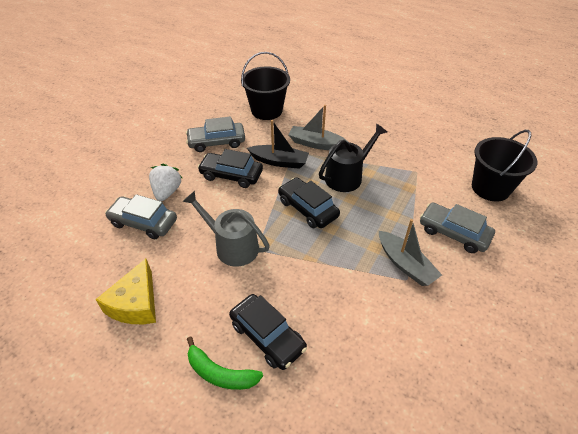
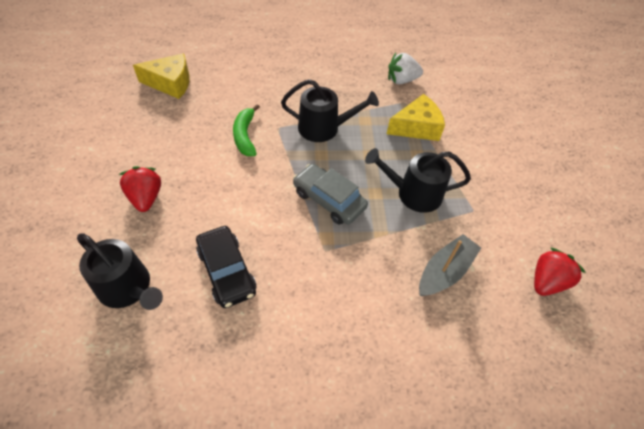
black boat: [247,120,309,169] = 1 -> none = 0
black bucket: [241,52,290,120] [472,130,537,201] = 2 -> none = 0
black car: [198,149,263,188] [229,294,307,370] [278,177,340,228] = 3 -> [196,226,256,308] = 1
black watering can: [319,124,387,192] = 1 -> [77,234,163,310] [281,79,379,142] [365,148,471,213] = 3
grey boat: [289,105,348,150] [379,219,442,286] = 2 -> [419,234,481,296] = 1
grey car: [105,194,177,239] [186,116,245,152] [420,203,495,253] = 3 -> [293,164,368,225] = 1
grey watering can: [183,191,270,267] = 1 -> none = 0
red strawberry: none = 0 -> [119,166,161,212] [534,247,586,296] = 2
yellow cheese: [95,258,156,324] = 1 -> [133,53,190,99] [387,94,445,141] = 2

